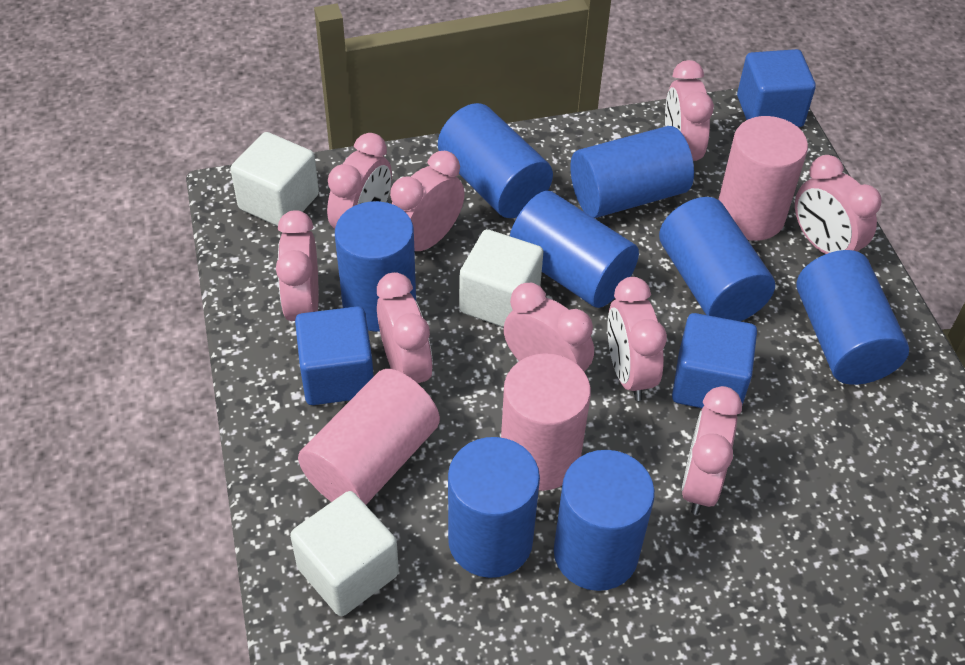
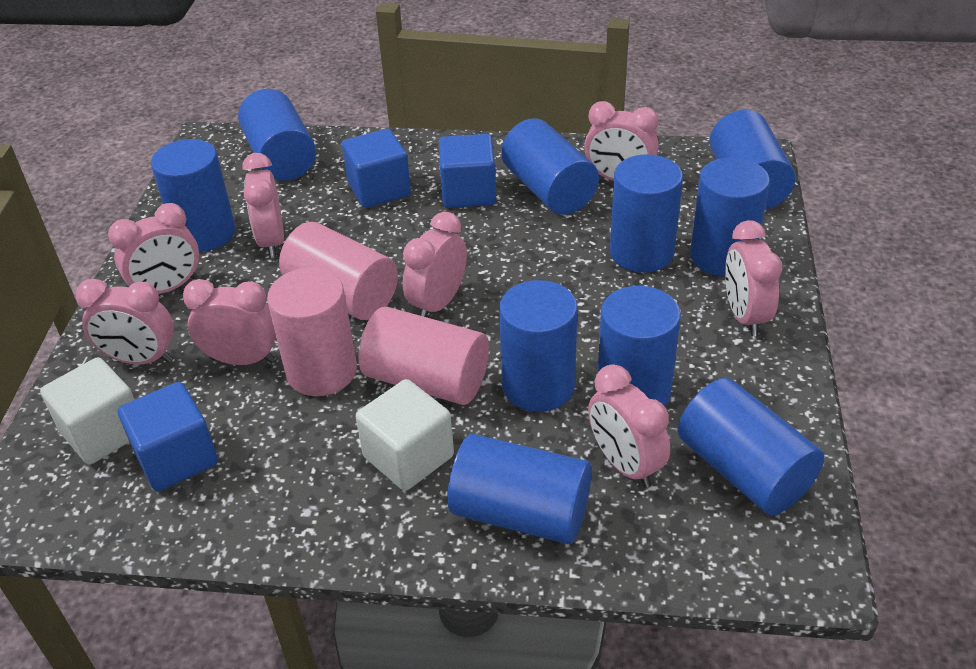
blue cylinder: [335,201,416,332] [438,103,553,218] [448,437,540,578] [510,191,639,308] [554,450,655,591] [571,126,694,218] [659,197,775,321] [797,250,909,385] = 8 -> [151,139,236,252] [238,89,316,181] [448,434,592,544] [499,280,578,412] [501,118,599,215] [597,286,681,406] [610,154,683,272] [678,378,824,515] [690,157,770,276] [710,110,796,210] = 10
pink clock: [276,210,319,321] [327,133,392,229] [377,272,433,383] [390,151,465,251] [504,283,594,372] [607,277,667,401] [665,60,714,161] [682,386,742,515] [795,155,881,254] = 9 -> [76,279,174,364] [108,203,199,294] [183,279,276,365] [242,153,284,258] [403,212,467,317] [584,101,659,181] [588,364,670,488] [725,220,782,336] = 8
white cube: [230,132,319,226] [290,491,399,616] [459,229,544,327] = 3 -> [40,357,135,465] [356,379,454,491] = 2

